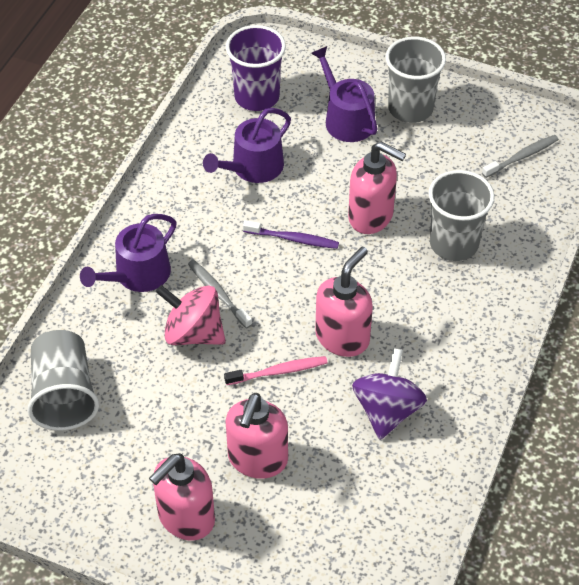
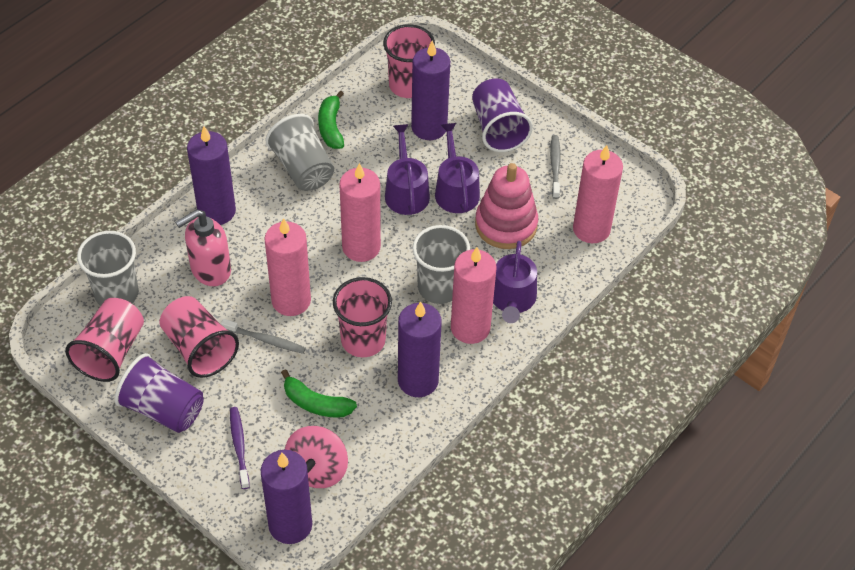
green banana: none = 0 -> [281,369,357,417] [318,91,344,149] = 2
pink candle: none = 0 -> [264,218,311,316] [339,163,381,262] [451,247,496,344] [573,145,623,243] = 4
pink cup: none = 0 -> [65,298,144,382] [160,296,239,378] [333,277,392,357] [383,24,435,98] = 4
pink soap dispenser: [149,453,215,541] [226,393,288,479] [315,247,373,357] [348,142,406,234] = 4 -> [175,209,231,286] = 1
pink stacking toy: none = 0 -> [475,163,538,249] = 1
pink toothbrush: [224,356,328,385] = 1 -> none = 0
purple candle: none = 0 -> [187,126,236,225] [261,450,312,544] [398,301,442,397] [411,41,450,140] = 4
purple cup: [226,25,286,111] = 1 -> [115,353,204,433] [472,78,533,152] = 2
purple spinning top: [352,348,427,440] = 1 -> none = 0

